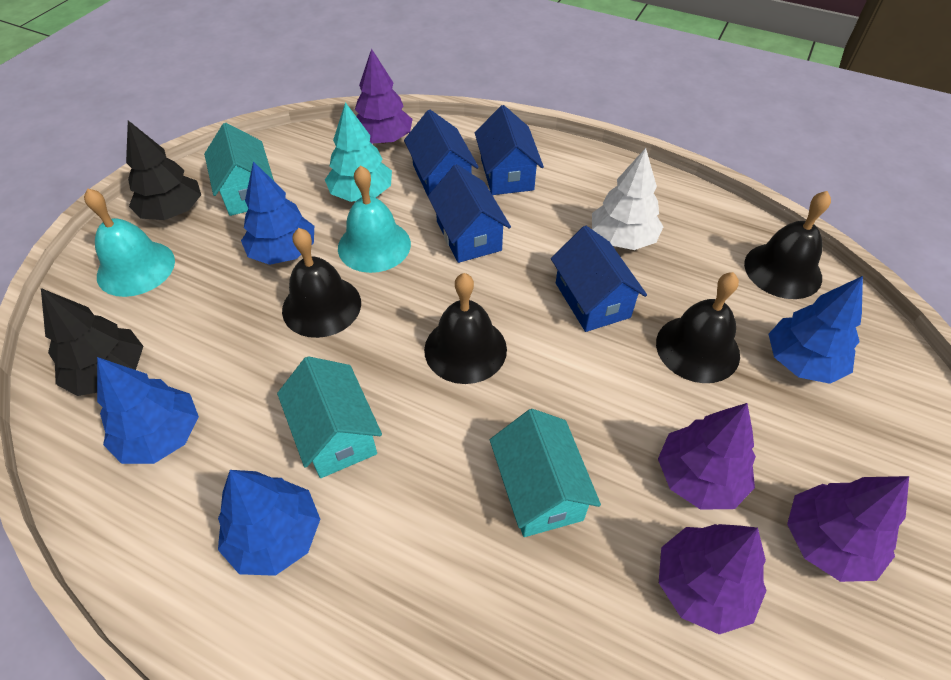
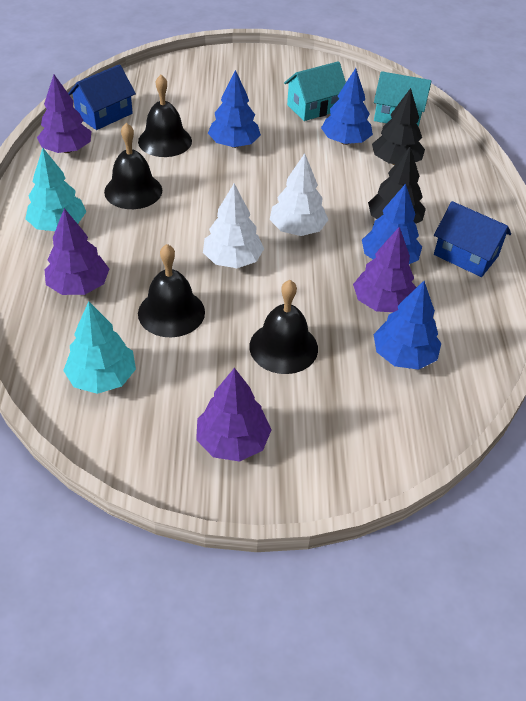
blue house: [404,110,479,196] [428,164,511,263] [475,105,544,195] [551,226,647,332] = 4 -> [68,64,136,130] [434,201,511,277] = 2
turquoise bell: [84,188,175,297] [338,165,411,273] = 2 -> none = 0
turquoise house: [204,123,274,216] [277,356,382,478] [490,409,601,537] = 3 -> [284,61,346,121] [374,71,432,127] = 2
turquoise tree: [325,102,392,202] = 1 -> [25,148,86,231] [63,301,136,394] = 2
white tree: [592,148,663,250] = 1 -> [203,183,264,268] [270,153,328,236] = 2

